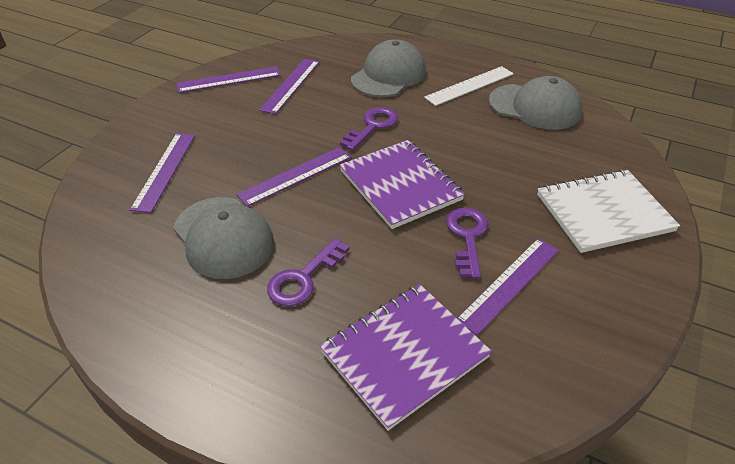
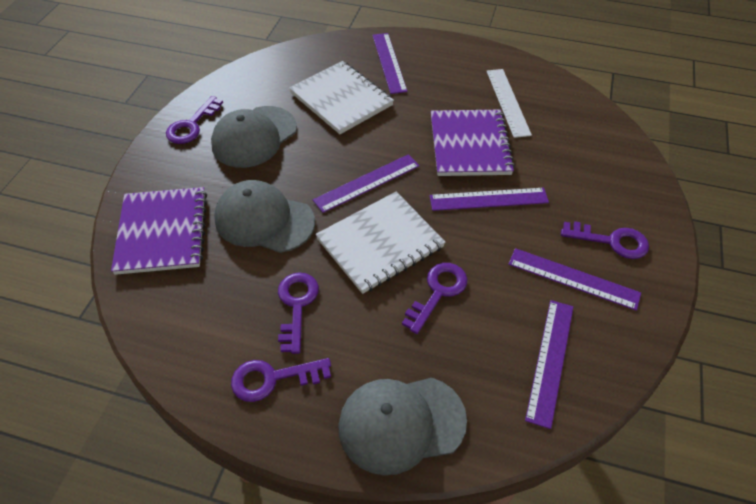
purple key: [267,238,349,306] [340,107,398,151] [446,208,488,279] = 3 -> [166,96,223,144] [231,358,331,402] [278,273,319,354] [402,263,468,334] [561,221,649,259] = 5
white notebook: [537,170,680,253] = 1 -> [289,61,394,134] [316,192,445,294] = 2

